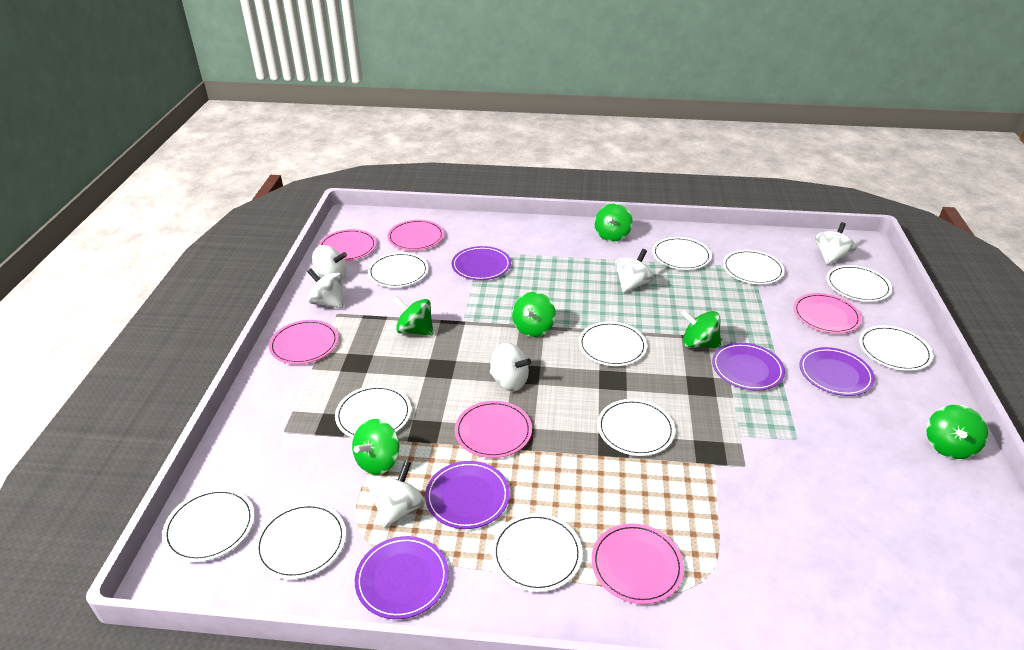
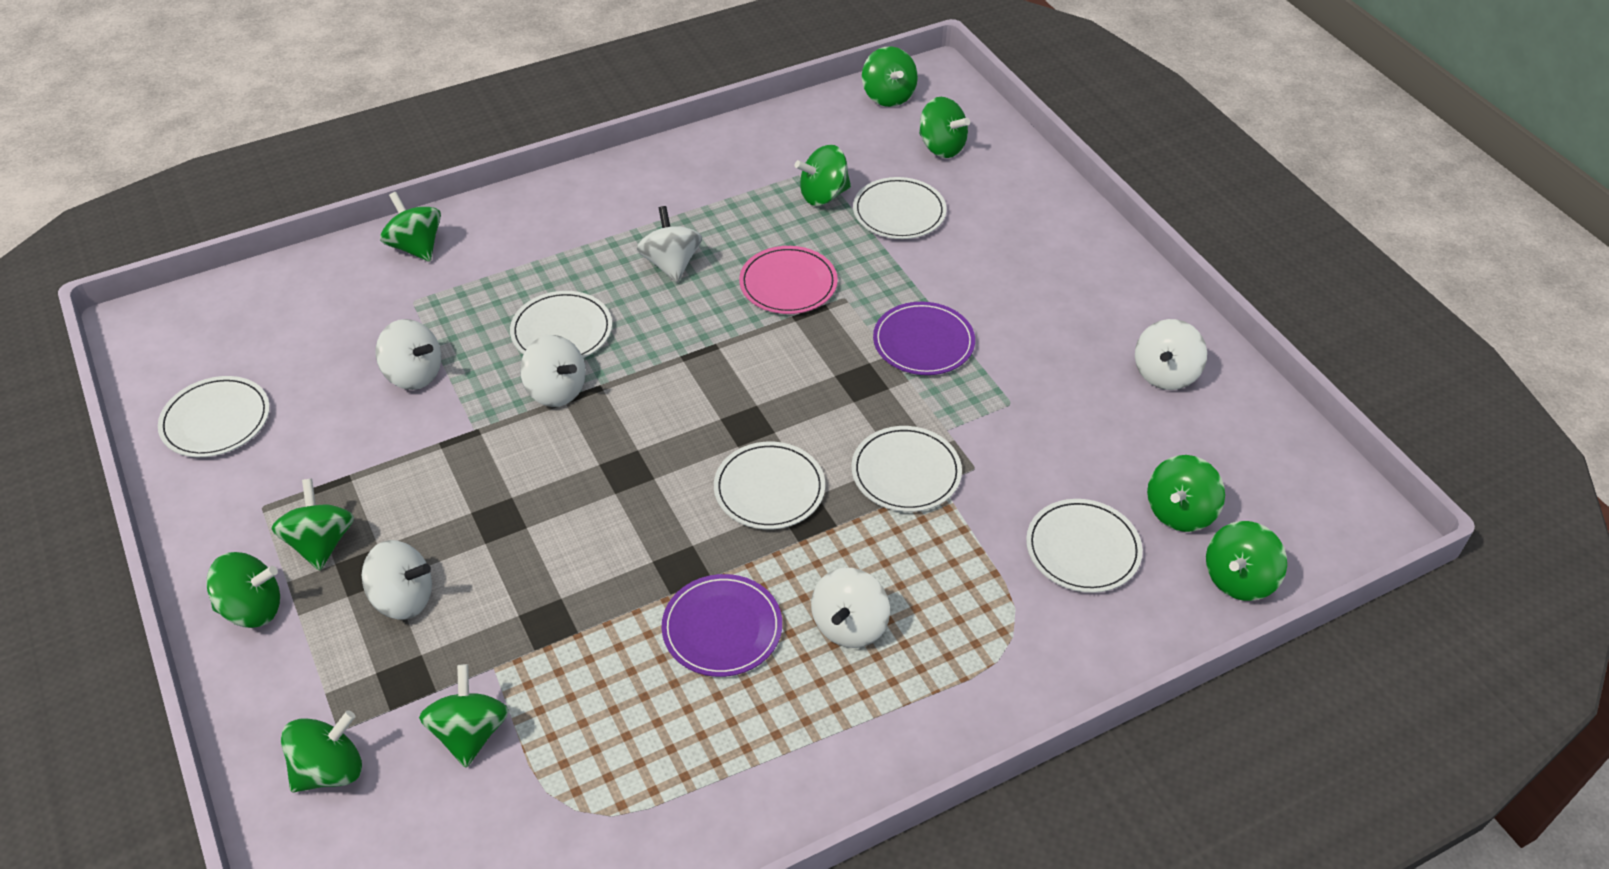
green spinning top: [352,419,399,475] [393,297,434,336] [512,292,556,337] [594,203,633,242] [681,310,721,348] [926,405,988,459] = 6 -> [206,552,280,628] [271,479,354,571] [281,710,362,793] [380,192,441,262] [419,664,509,768] [795,145,851,206] [862,46,918,107] [919,97,970,158] [1147,455,1225,532] [1206,521,1287,601] = 10
pink plate: [269,320,338,364] [318,229,377,261] [387,220,444,250] [455,401,532,458] [591,523,684,604] [793,293,862,334] = 6 -> [739,246,838,314] = 1
purple plate: [355,536,449,619] [425,461,510,529] [452,246,511,280] [712,343,785,391] [800,347,875,396] = 5 -> [662,574,782,677] [873,302,975,375] = 2
white plate: [162,488,254,562] [254,503,346,579] [335,385,411,438] [368,252,428,287] [492,513,583,592] [579,322,647,366] [597,399,675,456] [652,237,712,270] [723,250,785,284] [827,265,892,302] [859,325,933,371] = 11 -> [158,376,270,457] [510,291,612,358] [714,442,825,529] [851,426,962,512] [853,177,947,239] [1026,499,1143,593] = 6

